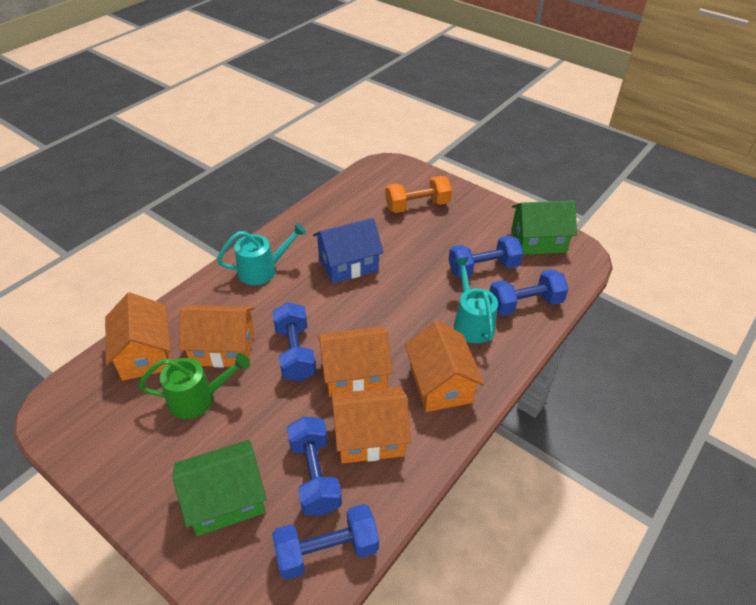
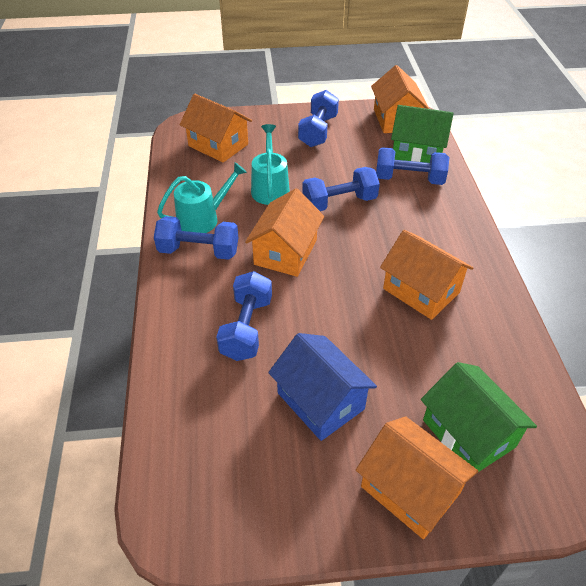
green watering can: [138,353,250,419] = 1 -> none = 0
orange dumbbell: [385,176,452,213] = 1 -> none = 0

